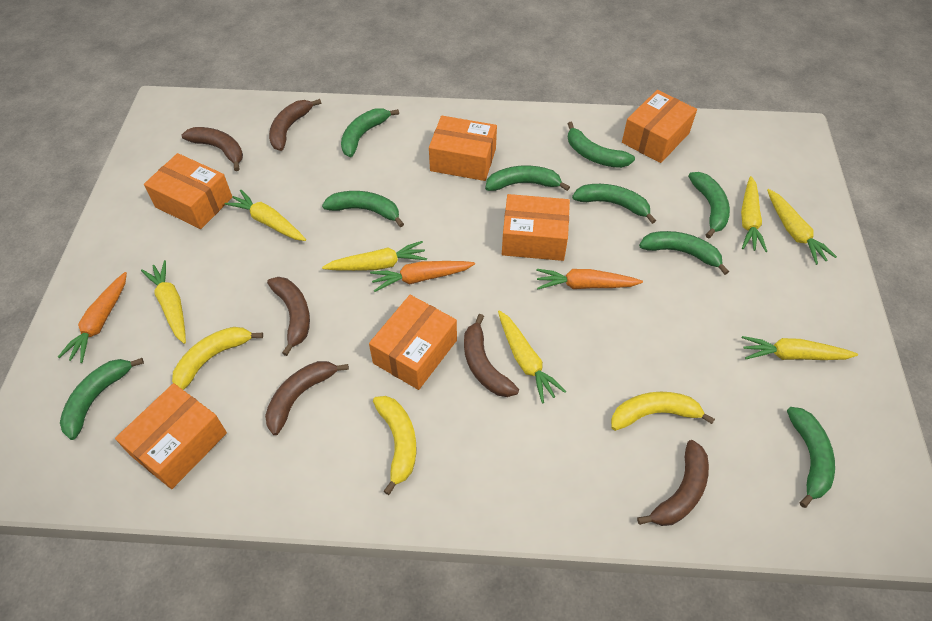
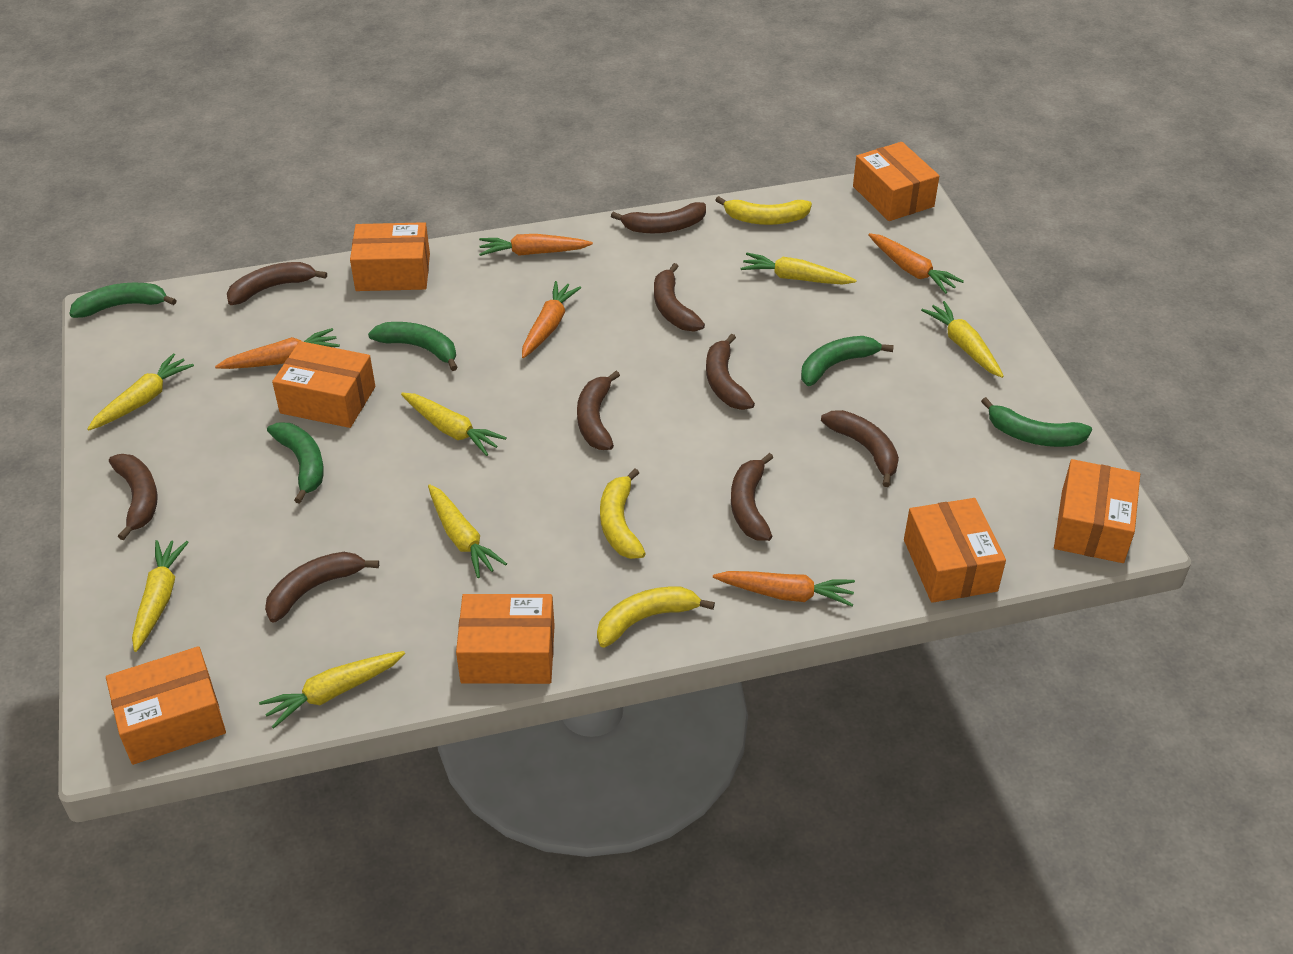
brown banana: [182,127,243,171] [265,361,349,435] [267,277,310,356] [269,99,321,151] [464,314,519,397] [637,440,709,526] = 6 -> [109,454,158,540] [227,262,327,305] [265,552,379,623] [577,371,620,450] [611,202,706,233] [654,263,705,332] [706,334,755,410] [731,453,773,541] [821,410,899,487] = 9
green banana: [60,358,144,440] [322,191,404,227] [341,108,399,157] [485,165,570,191] [568,122,635,168] [572,184,656,224] [639,231,729,275] [688,172,730,238] [787,407,835,508] = 9 -> [69,283,176,318] [267,422,324,504] [368,322,458,371] [801,336,894,386] [981,397,1092,447] = 5
orange box: [115,383,227,489] [144,153,232,229] [369,295,457,390] [429,116,497,181] [502,194,570,261] [622,90,697,163] = 6 -> [106,646,226,765] [272,341,375,428] [350,222,430,291] [456,594,555,684] [853,142,939,221] [904,498,1006,603] [1054,459,1140,563] = 7
orange carrot: [58,272,127,363] [370,261,475,292] [536,269,643,289] = 3 -> [215,328,340,369] [479,234,593,256] [522,281,581,358] [713,571,855,607] [868,233,964,294] = 5

